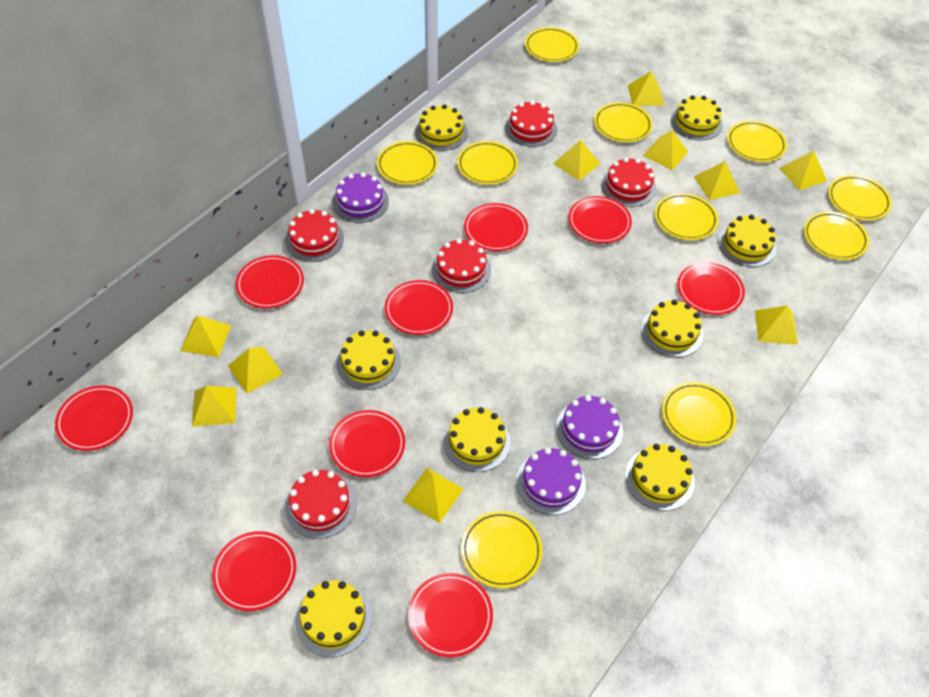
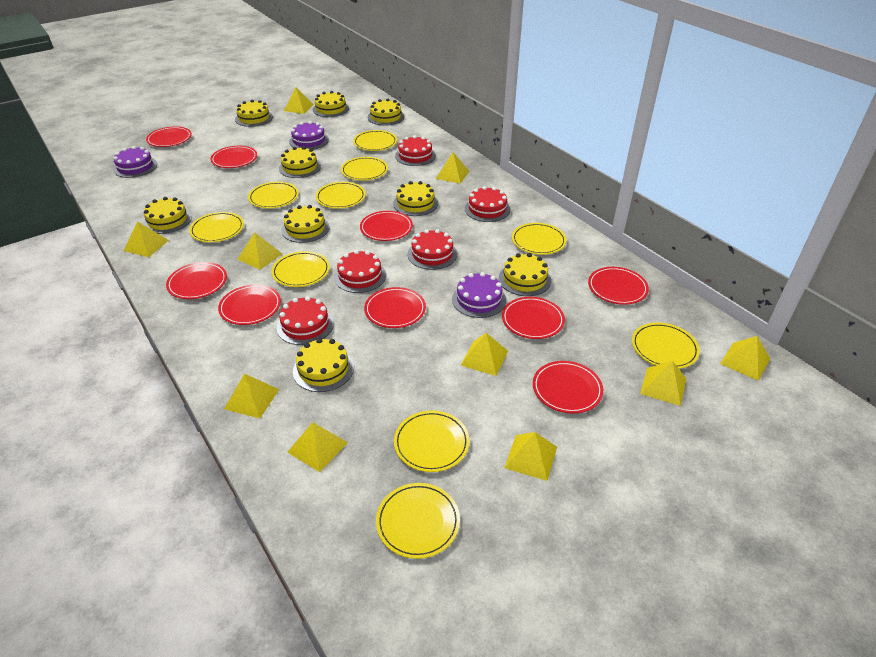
yellow cake: [295,580,372,657] [336,330,401,390] [415,104,468,151] [443,407,511,472] [625,444,695,511] [641,299,703,357] [670,95,723,141] [718,215,776,267] = 8 -> [143,197,192,234] [235,100,273,127] [279,146,321,178] [281,205,329,243] [293,338,354,392] [313,91,349,117] [368,99,404,126] [393,181,438,216] [499,253,551,296] = 9

